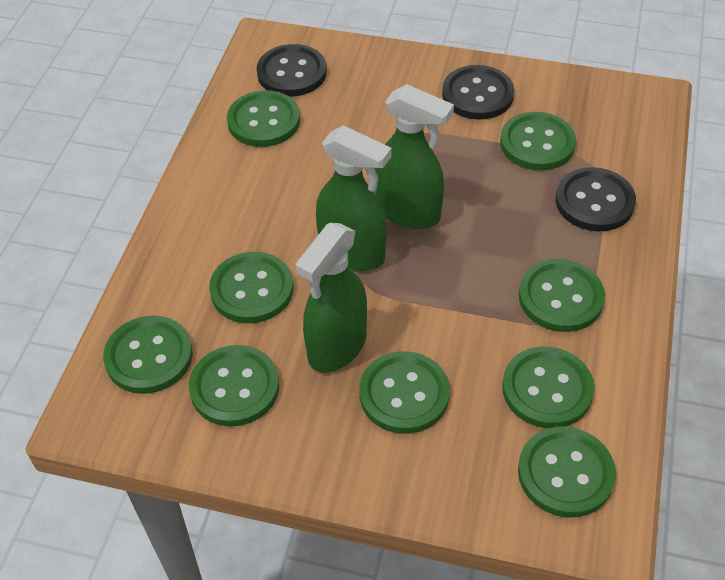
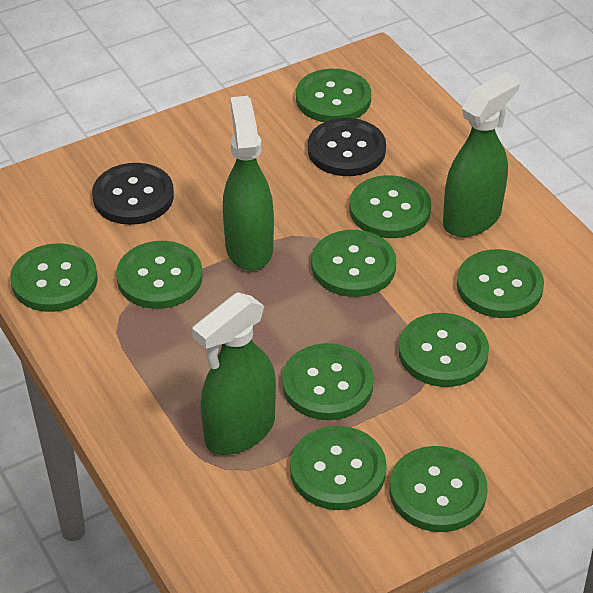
black button: [257,44,327,97] [442,65,514,120] [555,167,636,231] = 3 -> [92,163,174,225] [308,118,386,176] = 2
green button: [103,316,193,394] [189,345,279,426] [209,252,293,323] [227,90,300,147] [359,351,450,434] [500,112,576,171] [502,346,594,428] [518,427,616,517] [519,259,605,332] = 9 -> [10,243,98,312] [116,241,202,309] [282,343,374,420] [290,426,387,510] [296,69,371,122] [312,230,396,297] [349,175,431,238] [389,446,487,532] [398,313,489,387] [457,249,544,318] = 10

